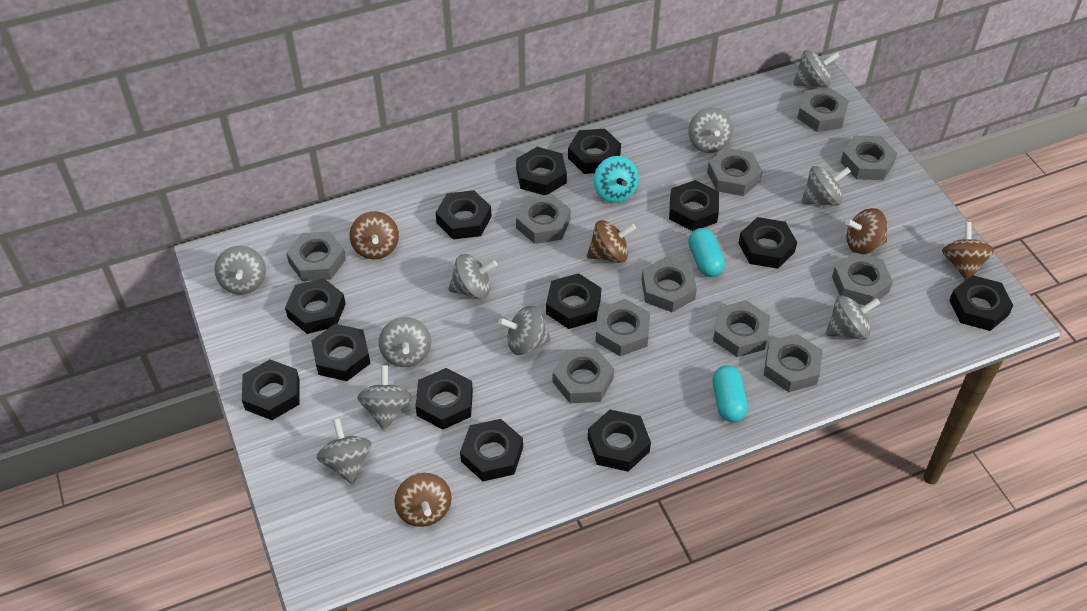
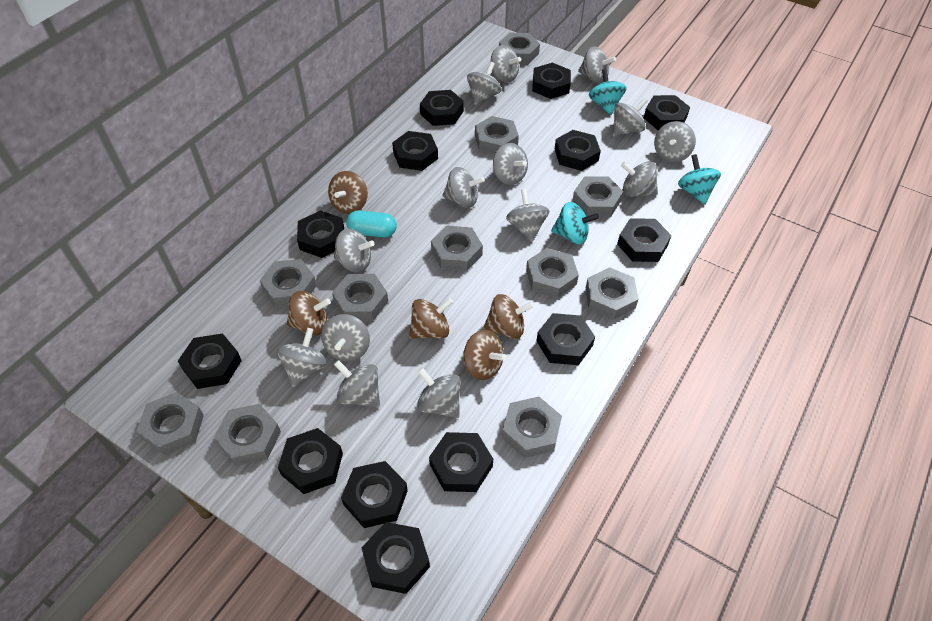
grey spinning top: [214,246,266,295] [317,418,371,485] [357,365,412,431] [379,317,431,367] [448,254,497,299] [498,306,551,355] [688,107,733,153] [793,50,839,88] [801,166,851,206] [825,295,880,340] = 10 -> [277,328,327,387] [321,314,370,361] [334,228,374,273] [334,360,380,407] [417,367,461,418] [442,167,485,208] [467,62,502,105] [490,45,521,83] [493,143,528,185] [506,189,549,242] [578,46,616,83] [613,98,648,137] [621,161,658,197] [654,121,696,162] = 14
turquoise capsule: [688,228,725,277] [712,365,748,422] = 2 -> [346,210,397,237] = 1
turquoise spinning top: [594,156,639,203] = 1 -> [551,202,599,245] [589,69,627,115] [678,154,721,204] = 3

